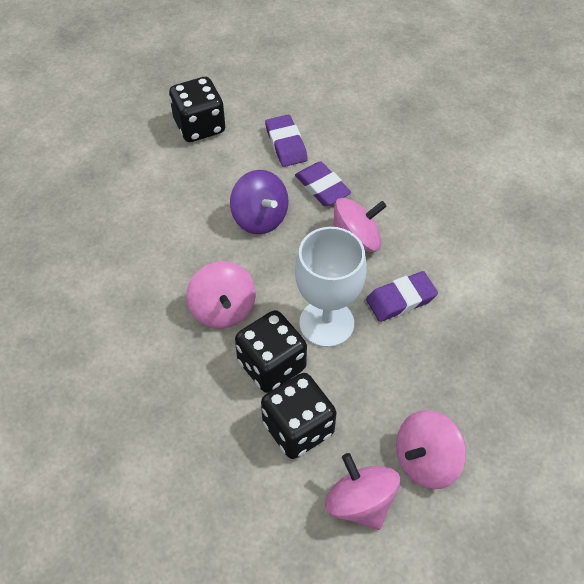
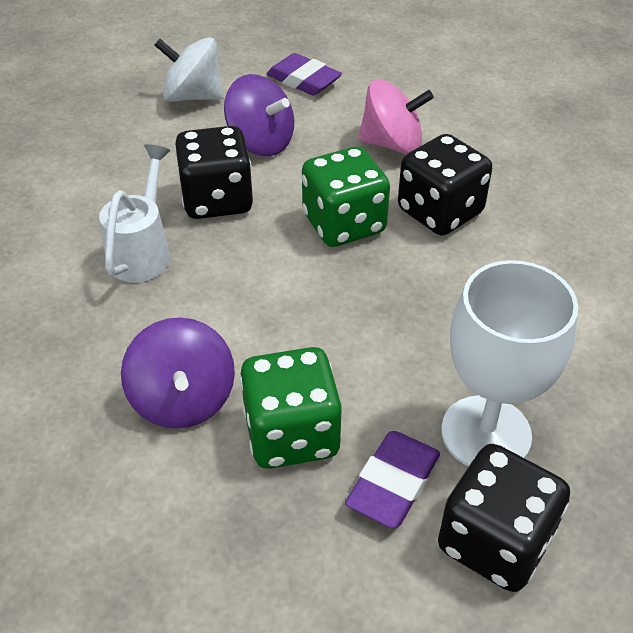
green dice: none = 0 -> [240,347,342,469] [302,147,390,247] = 2
pink spinning top: [186,261,256,329] [325,453,400,530] [333,198,387,252] [396,410,466,489] = 4 -> [358,79,434,154] = 1
purple eraser: [265,115,308,167] [295,162,351,206] [366,271,438,322] = 3 -> [266,53,342,95] [345,431,440,529] = 2
purple spinning top: [230,170,289,234] = 1 -> [121,317,235,429] [224,74,294,156] = 2
white spinning top: none = 0 -> [154,37,224,102] = 1
white watering can: none = 0 -> [99,144,171,282] = 1

